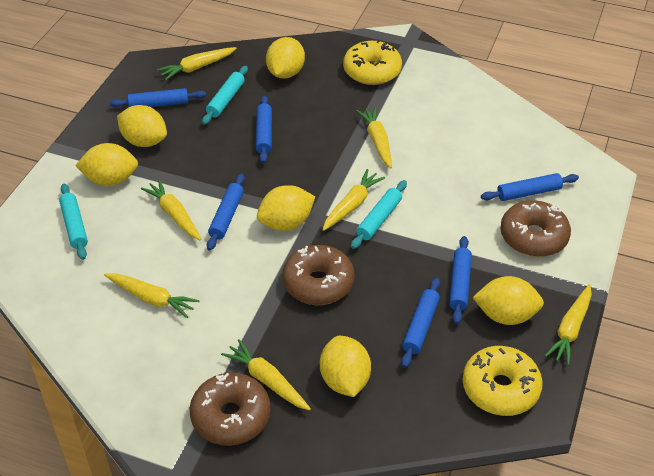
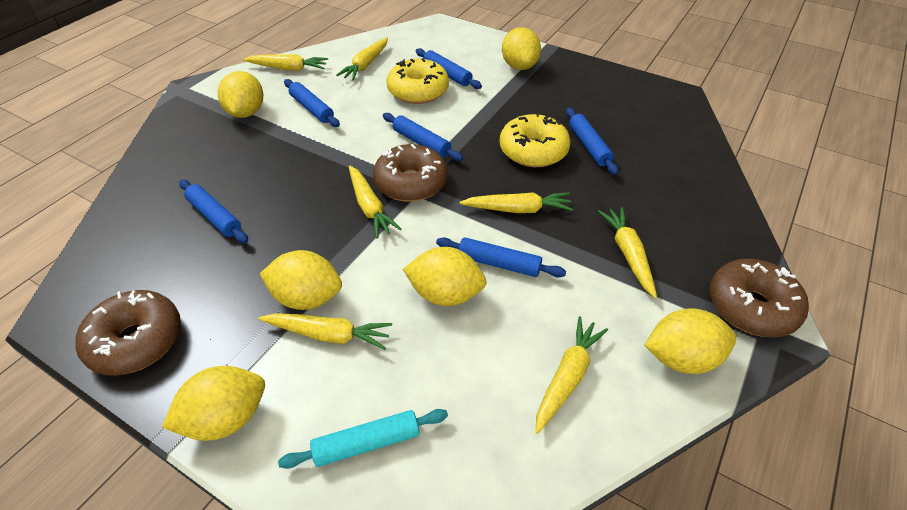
turquoise rolling pin: [59,184,88,260] [202,66,248,125] [351,180,407,249] = 3 -> [278,409,448,469] = 1

